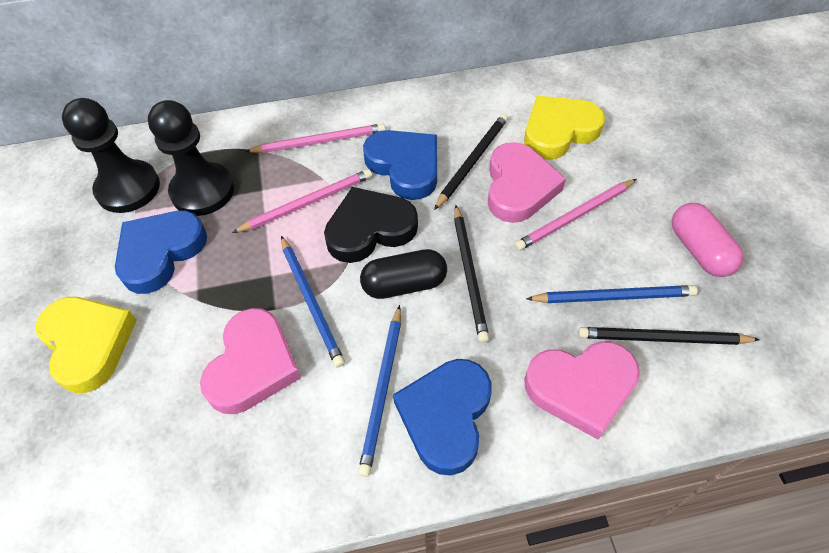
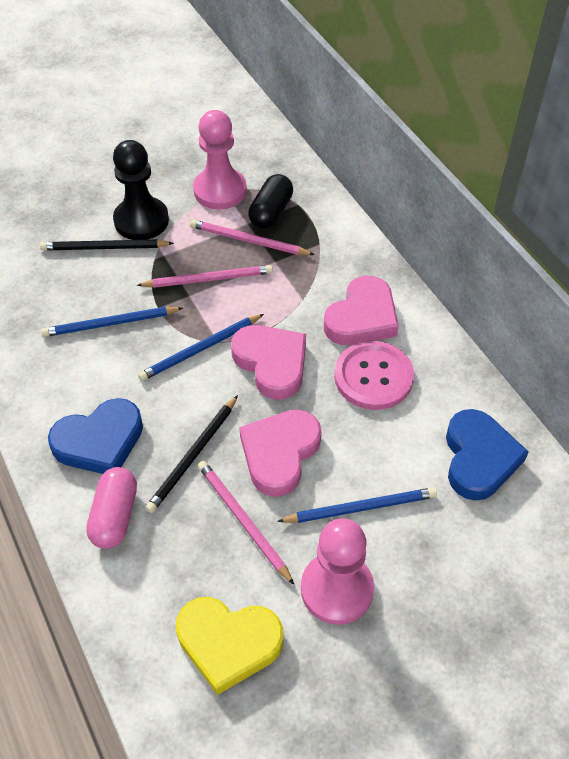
black heart: [324,187,418,263] = 1 -> none = 0
black pawn: [62,98,160,213] [148,100,234,216] = 2 -> [113,140,169,240] = 1
black pencil: [434,114,508,210] [454,205,489,343] [578,327,760,345] = 3 -> [40,239,174,250] [145,395,238,513] = 2
blue heart: [115,211,207,294] [363,130,437,200] [393,359,491,475] = 3 -> [48,398,143,474] [446,409,529,501] = 2
pink button: none = 0 -> [334,341,414,410] = 1
pink pawn: none = 0 -> [193,110,247,210] [301,518,374,625] = 2
yellow heart: [36,297,137,393] [524,96,605,160] = 2 -> [176,597,283,695] = 1

